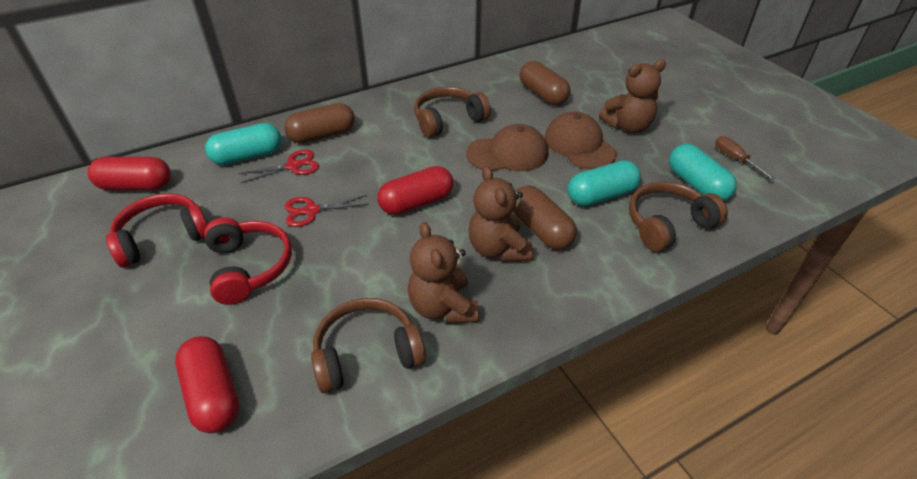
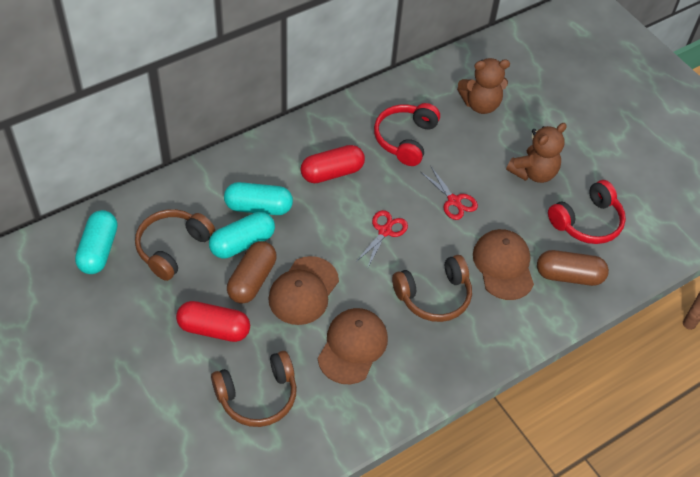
brown cap: [466,124,548,171] [545,111,617,169] = 2 -> [268,256,339,325] [318,308,388,384] [473,229,534,300] = 3
brown capsule: [284,103,355,143] [513,185,577,250] [520,61,570,105] = 3 -> [227,241,277,304] [537,250,609,286] = 2
brown screwdriver: [715,136,777,181] = 1 -> none = 0
brown teddy bear: [408,222,479,324] [468,166,533,262] [599,60,666,133] = 3 -> [457,58,510,114] [506,123,567,183] = 2
red capsule: [88,157,171,190] [175,336,239,433] [377,166,453,215] = 3 -> [176,301,250,342] [300,145,365,183] = 2

